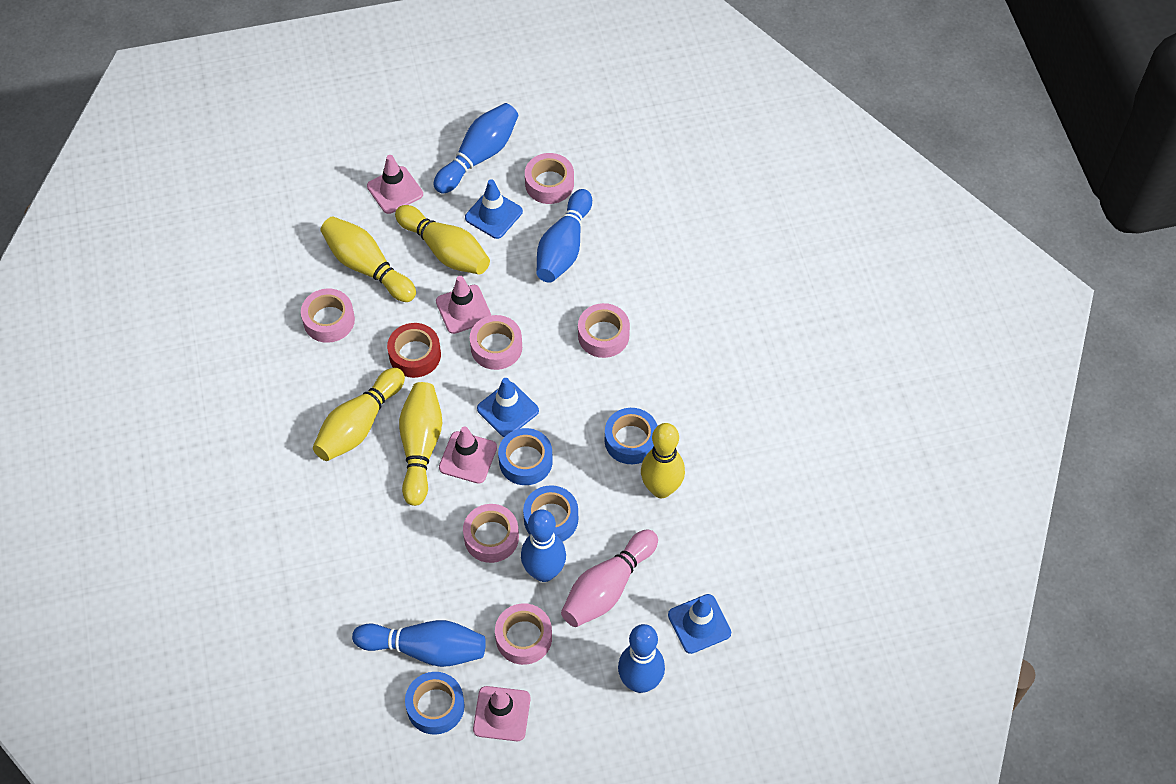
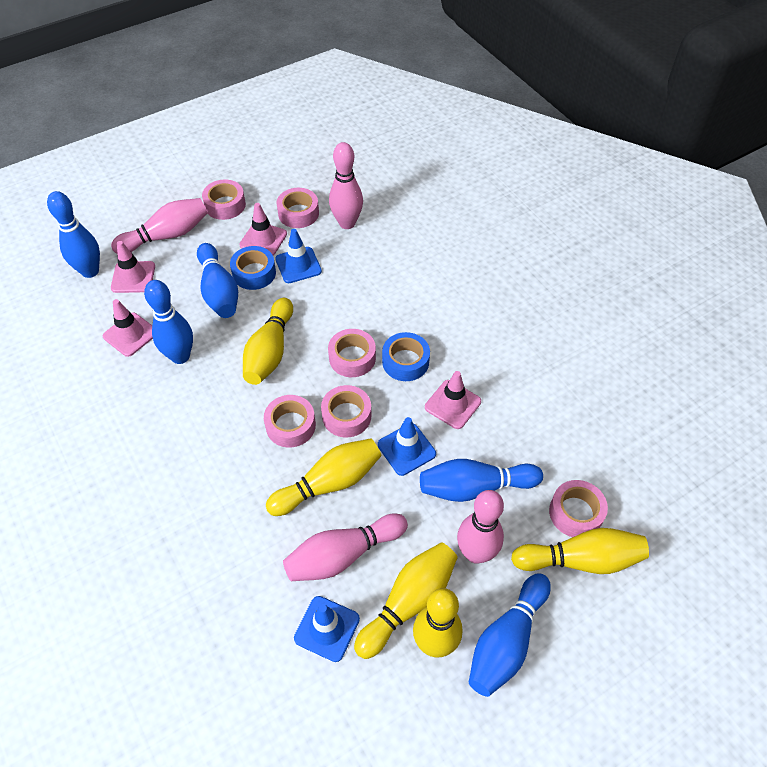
blue tape: [405,672,465,735] [498,428,553,485] [523,485,578,542] [605,408,658,464] = 4 -> [230,246,276,290] [382,332,430,381] = 2
pink bowling pin: [561,529,658,627] = 1 -> [111,198,208,254] [283,513,408,581] [329,142,363,229] [457,490,504,564] = 4
red tape: [387,323,441,378] = 1 -> none = 0

